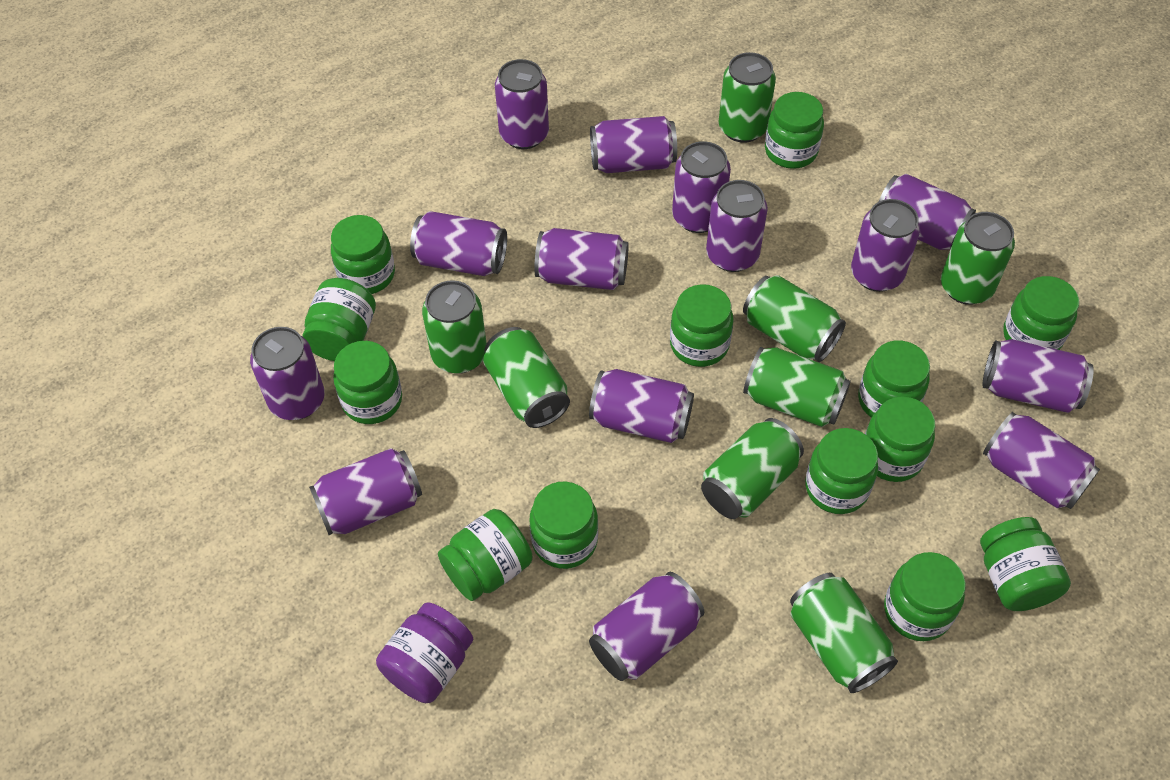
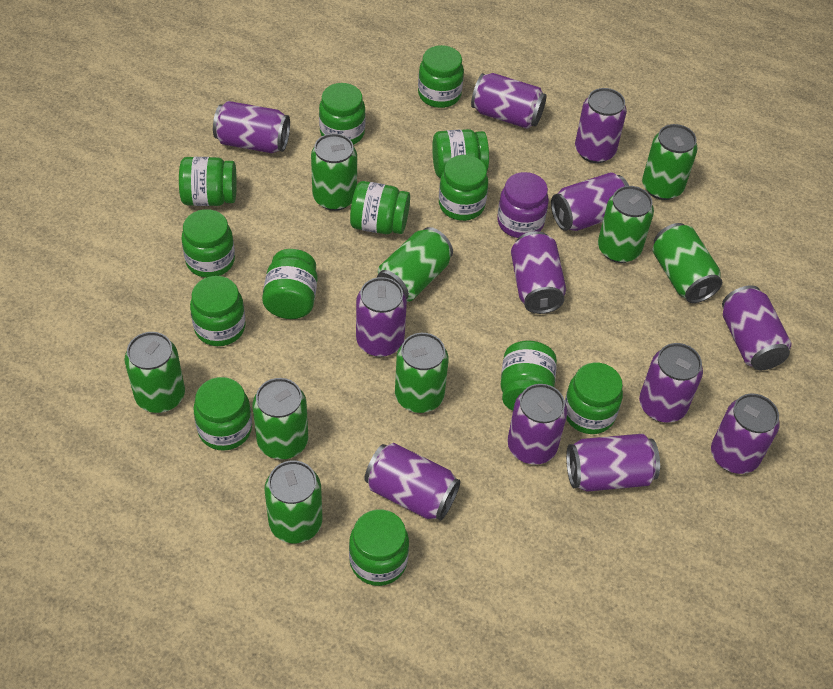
green can: [422,280,487,374] [483,327,570,428] [701,418,804,519] [719,52,776,143] [743,275,846,362] [743,347,851,427] [790,573,898,693] [941,212,1015,305] = 8 -> [125,332,185,413] [253,378,308,460] [265,460,322,543] [311,133,357,211] [377,227,453,302] [395,333,449,413] [598,186,654,263] [642,124,698,200] [653,223,722,303] = 9
purple can: [250,327,325,420] [309,448,422,535] [410,211,507,276] [495,59,549,149] [534,228,629,290] [589,369,694,443] [589,572,704,681] [590,116,677,173] [672,141,731,233] [706,180,768,272] [851,199,920,292] [879,174,976,250] [983,339,1094,413] [983,412,1100,509] = 14 -> [213,101,290,153] [356,277,407,357] [364,443,460,521] [471,73,546,129] [508,384,567,465] [511,231,566,314] [551,172,629,231] [566,434,660,492] [575,88,627,163] [639,343,703,423] [711,394,780,474] [722,285,791,370] = 12

